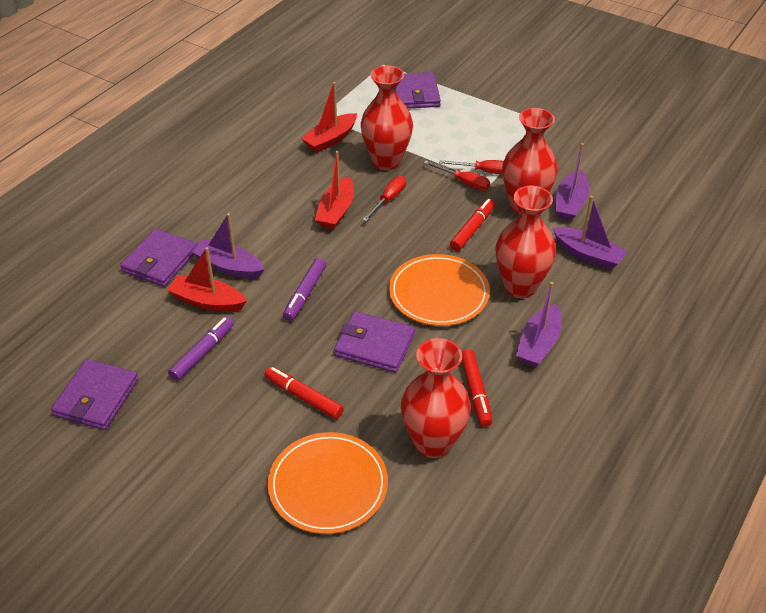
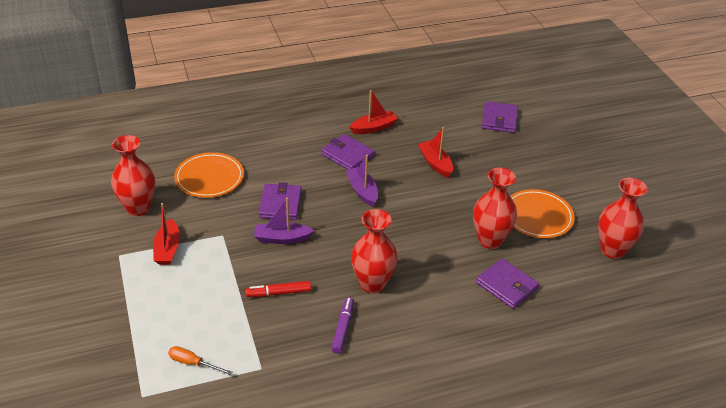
orange screwdriver: none = 0 -> [168,346,232,375] = 1
purple boat: [191,213,264,279] [516,282,562,367] [553,196,628,270] [555,143,589,221] = 4 -> [254,197,314,244] [346,154,378,207] = 2
purple marker: [168,317,234,381] [283,258,326,321] = 2 -> [331,297,354,354] = 1
red marker: [265,367,344,419] [450,199,495,251] [462,349,493,427] = 3 -> [245,281,311,297] = 1
red screwdriver: [363,176,406,222] [424,161,490,191] [439,160,504,174] = 3 -> none = 0

